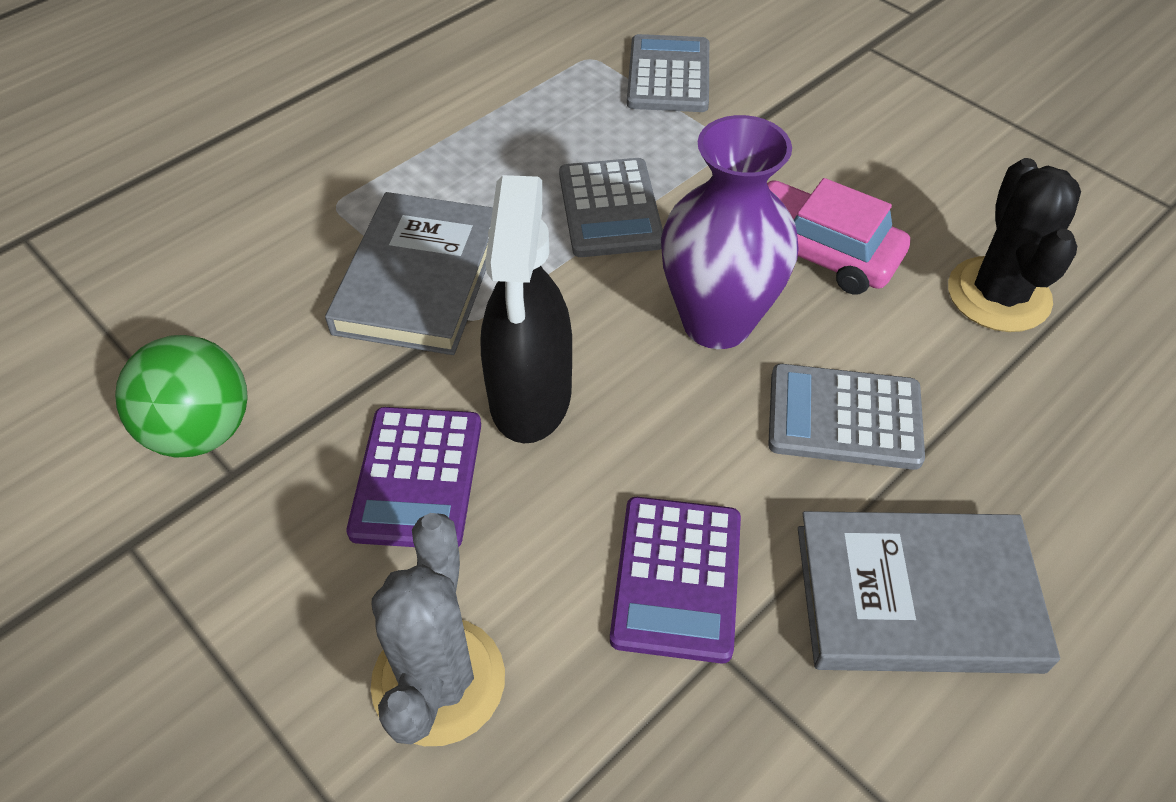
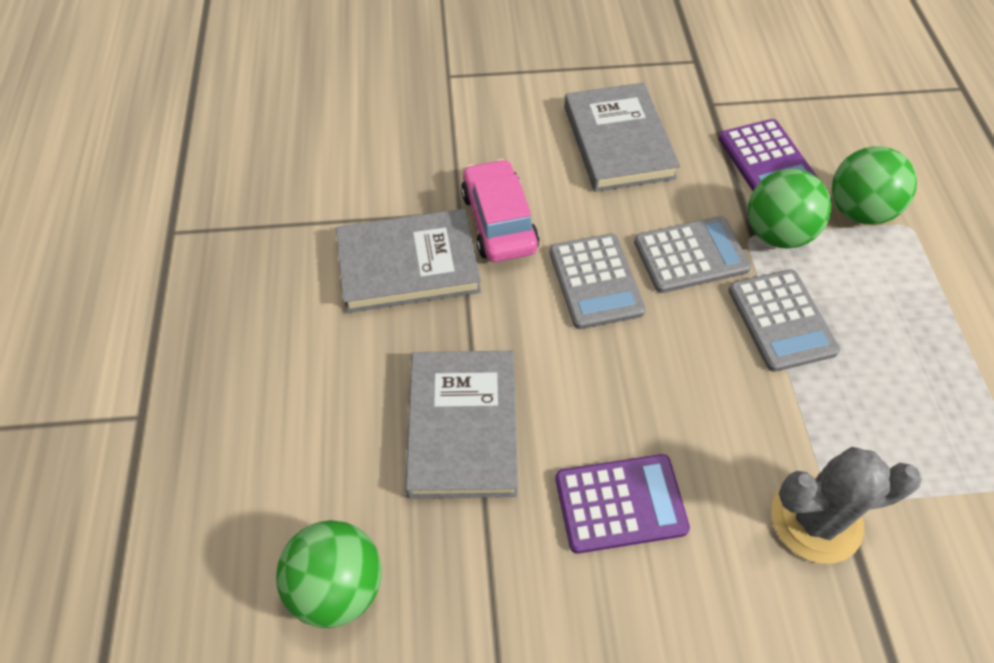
black cactus: [948,158,1081,332] = 1 -> none = 0
black spray bottle: [481,175,572,443] = 1 -> none = 0
green ball: [115,335,248,458] = 1 -> [276,520,382,628] [748,169,831,249] [832,146,917,225] = 3
grey book: [325,192,493,355] [798,511,1060,674] = 2 -> [336,209,481,313] [405,351,518,499] [564,83,680,192] = 3
purple vase: [661,115,799,349] = 1 -> none = 0

